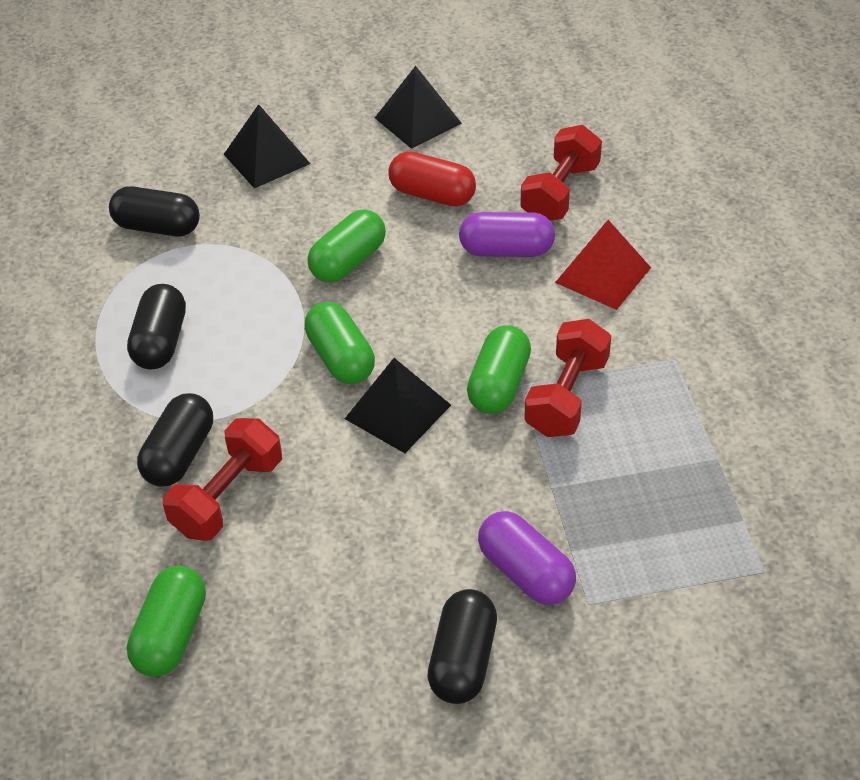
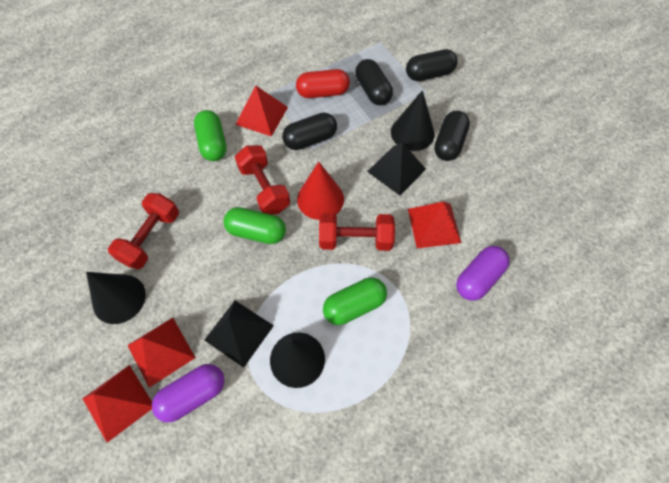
black cone: none = 0 -> [86,272,146,324] [270,333,325,388] [391,90,435,151] = 3
black pyramid: [224,104,310,188] [345,358,451,453] [375,66,462,149] = 3 -> [204,301,274,368] [367,143,426,196] = 2
green capsule: [127,565,206,677] [304,302,375,384] [308,210,386,283] [467,325,531,414] = 4 -> [194,110,226,161] [224,207,286,244] [323,277,387,325] = 3
red cone: none = 0 -> [297,162,344,220] = 1
red pyramid: [555,220,651,310] = 1 -> [82,365,152,442] [127,318,195,388] [235,86,288,137] [408,202,461,248] = 4

